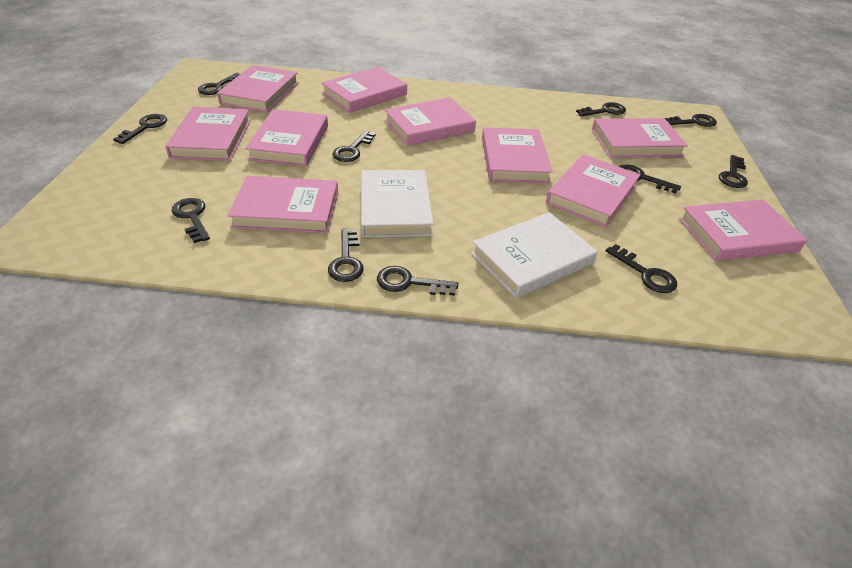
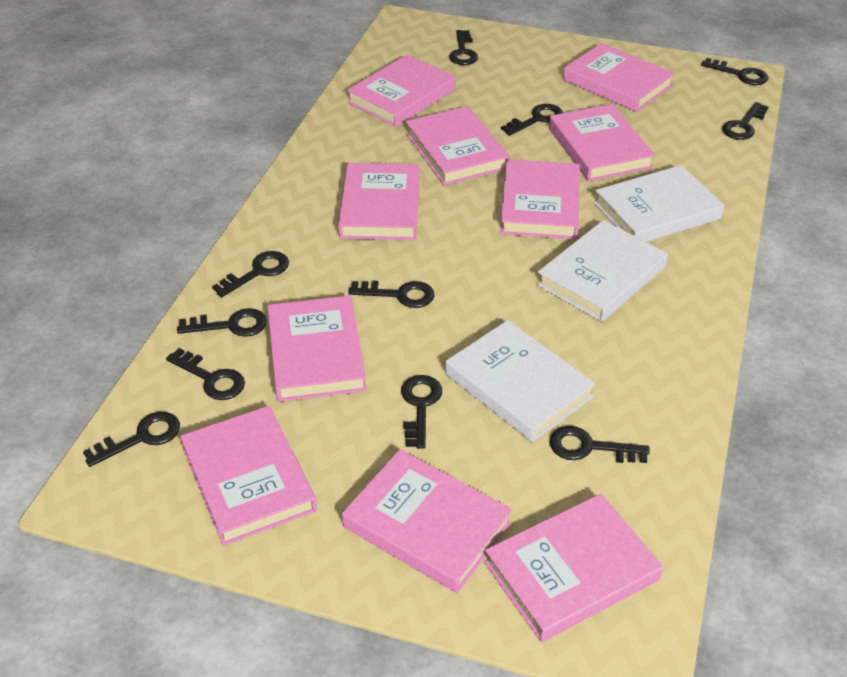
white book: [361,170,433,237] [471,212,598,298] = 2 -> [445,320,596,442] [537,220,668,322] [594,165,724,242] = 3

